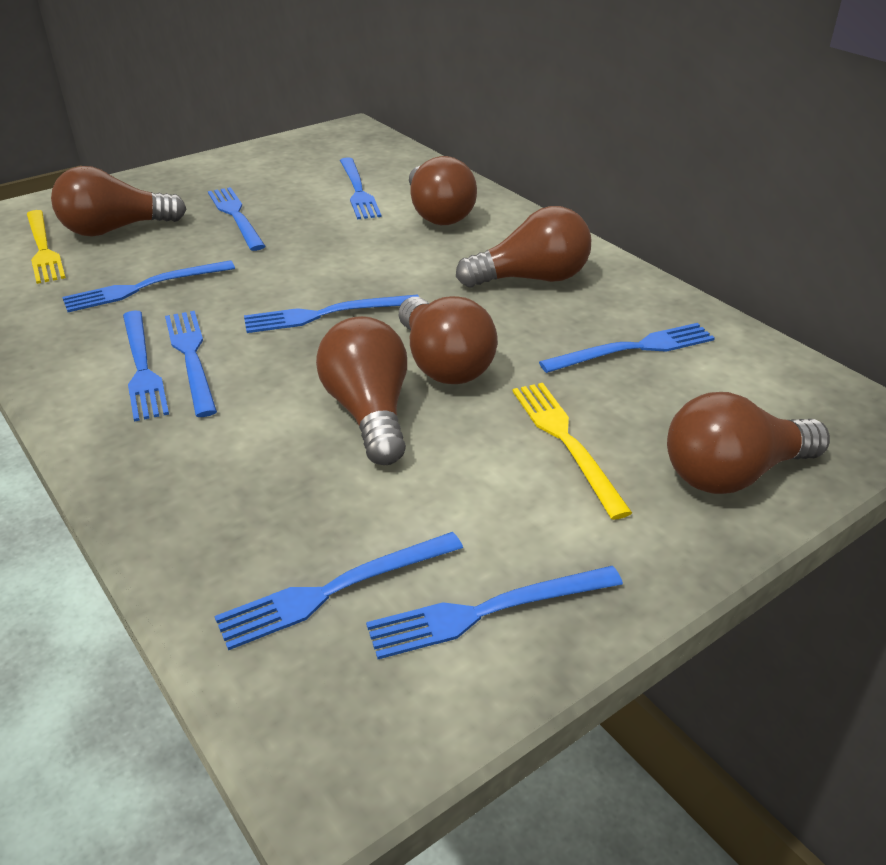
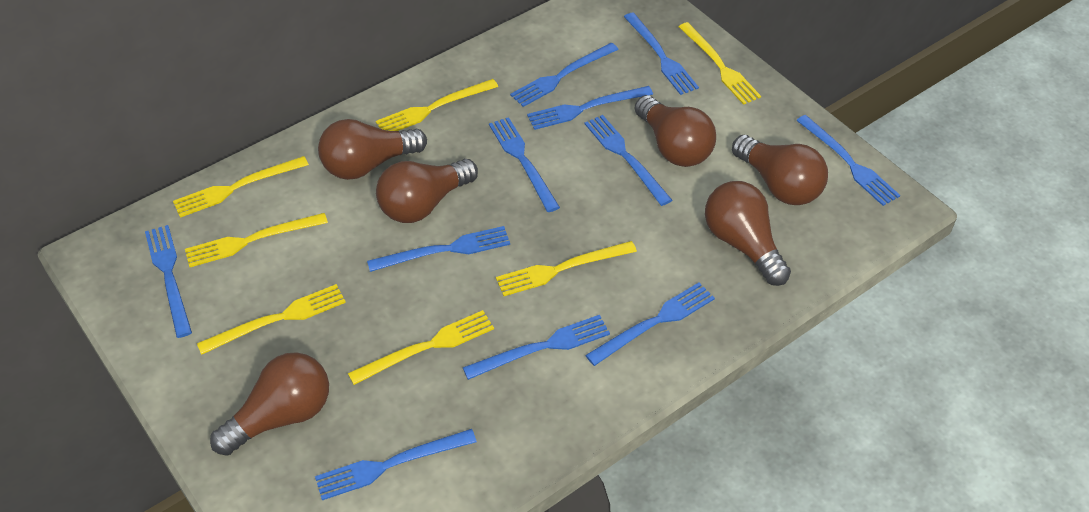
blue fork: [62,260,235,312] [123,311,169,422] [165,311,217,417] [208,187,266,251] [215,532,463,650] [244,294,419,333] [340,157,381,219] [366,566,623,659] [539,323,715,373] = 9 -> [145,225,192,338] [315,429,477,500] [367,226,510,272] [463,315,610,380] [489,117,560,212] [510,43,619,107] [527,86,653,130] [584,115,672,206] [585,282,715,366] [624,12,699,95] [796,115,900,206] = 11
yellow fork: [27,210,66,284] [513,383,632,520] = 2 -> [173,156,309,218] [185,213,328,267] [197,284,346,355] [348,310,494,385] [376,79,498,131] [496,241,637,296] [679,22,761,105] = 7

